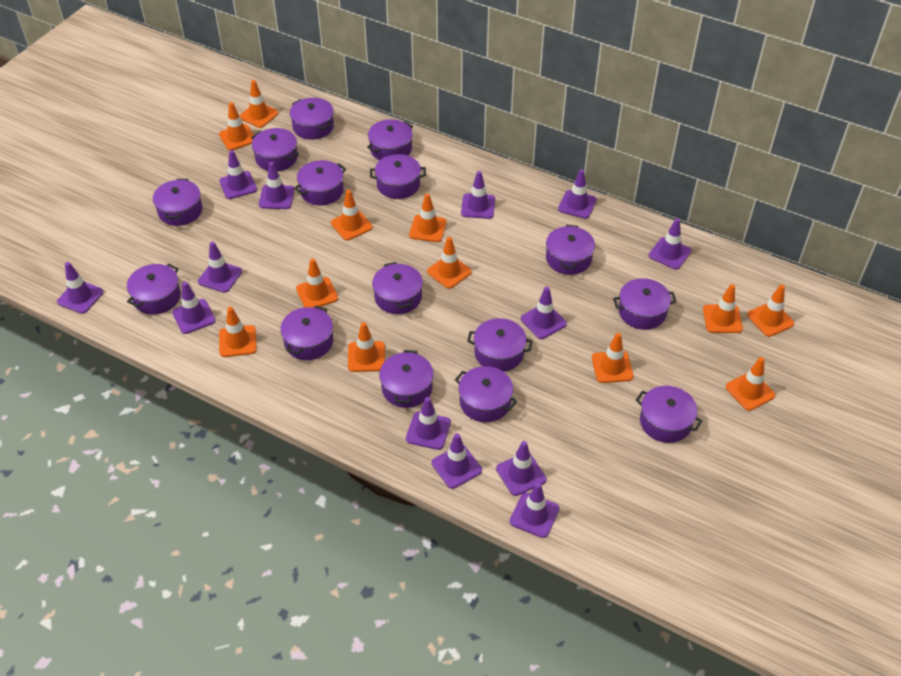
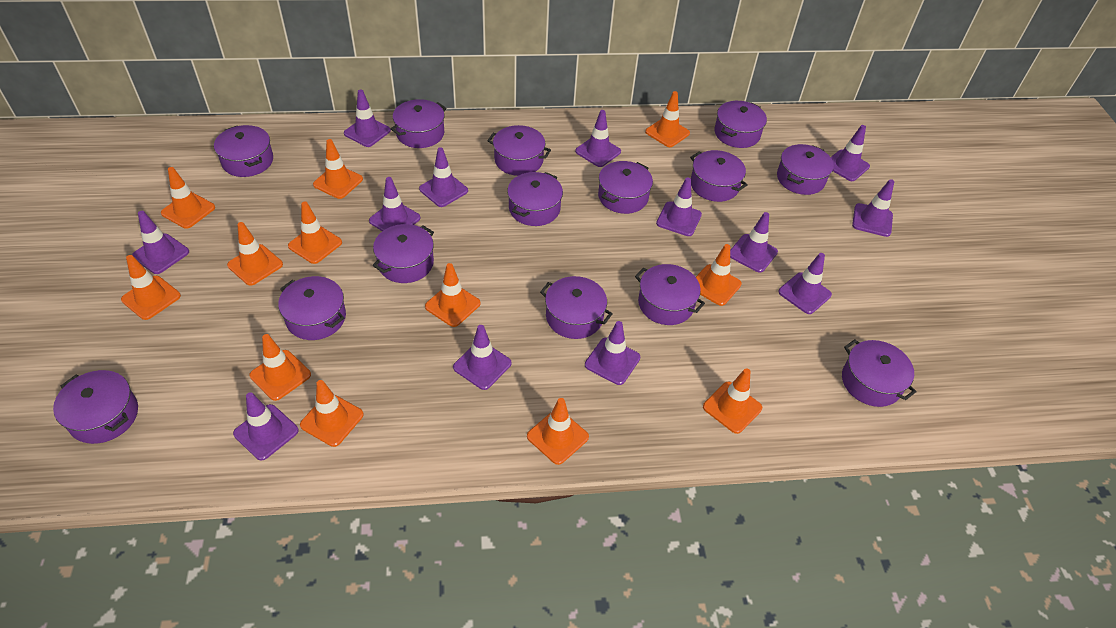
purple pot: [127,264,181,315] [153,179,202,226] [251,128,299,171] [280,306,333,360] [290,98,334,140] [294,160,346,205] [367,119,413,160] [370,154,426,199] [372,262,423,314] [379,350,434,408] [455,366,517,422] [467,318,533,372] [546,225,595,275] [613,278,677,330] [636,386,702,443] = 15 -> [53,370,138,444] [214,125,273,177] [278,276,346,340] [372,224,434,283] [391,99,447,148] [487,125,551,176] [507,172,563,226] [540,276,613,339] [598,161,653,214] [635,264,705,325] [690,150,748,202] [715,101,767,148] [777,144,834,195] [842,339,917,407] = 14

